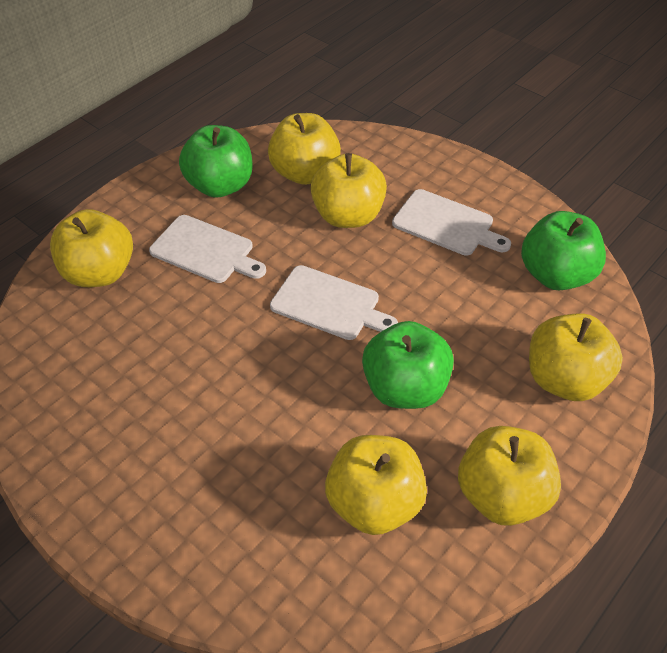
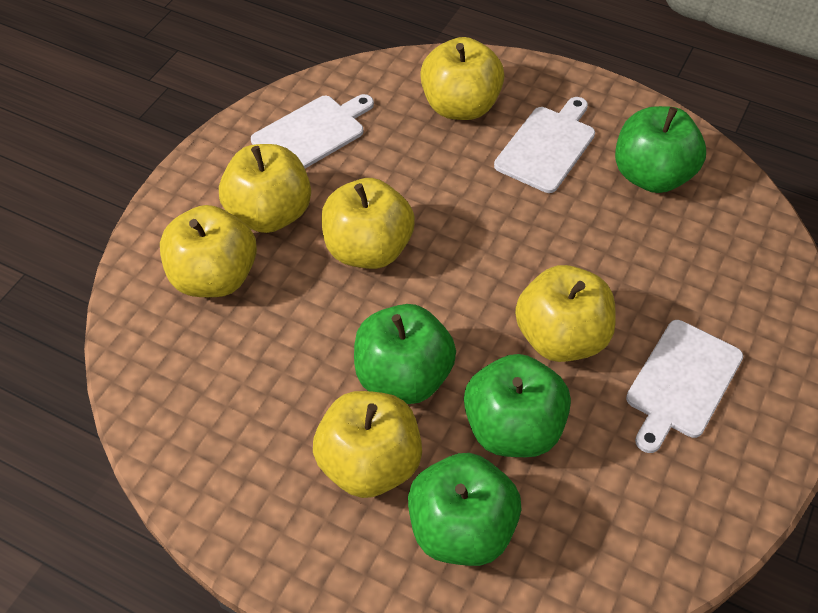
green apple: [179,125,253,197] [362,321,454,409] [521,211,606,290] = 3 -> [354,304,456,404] [408,453,521,566] [464,354,571,457] [615,106,706,193] = 4

